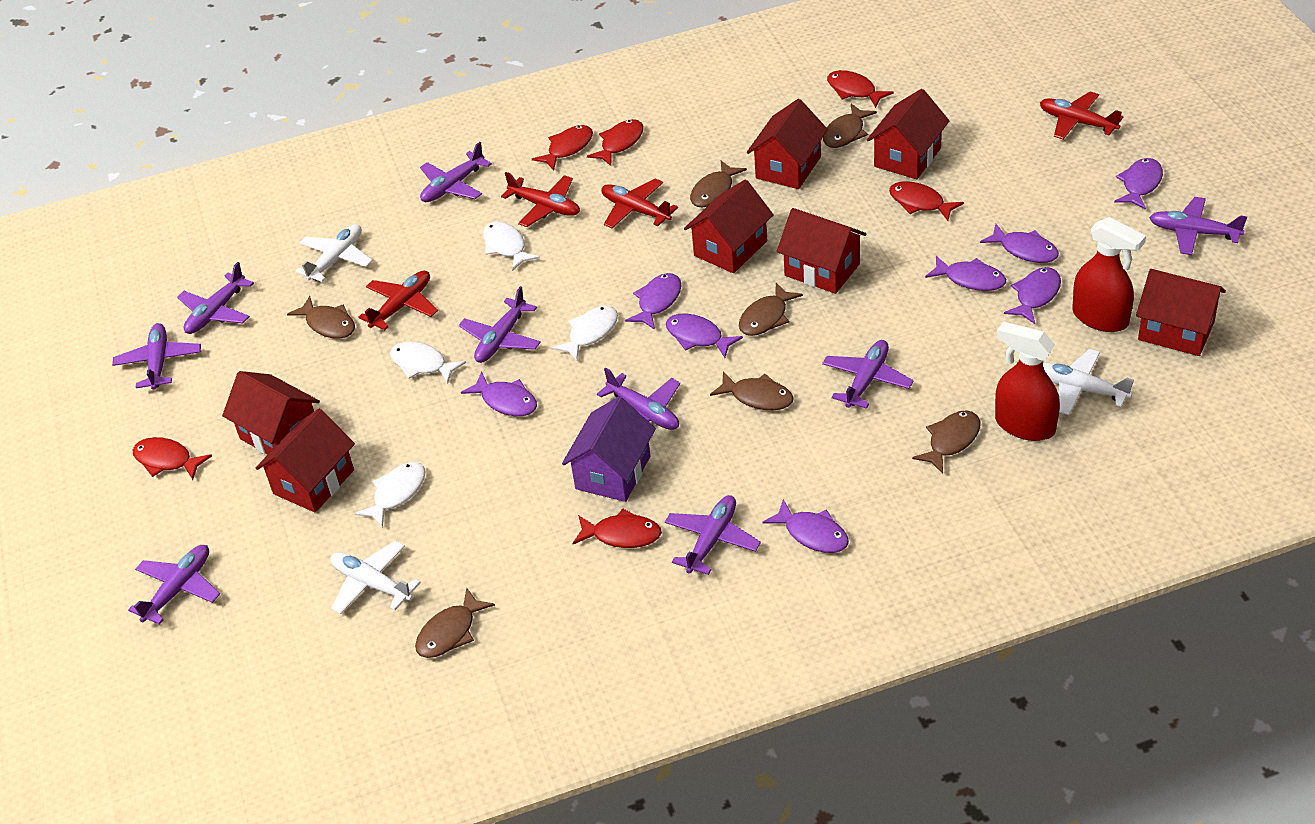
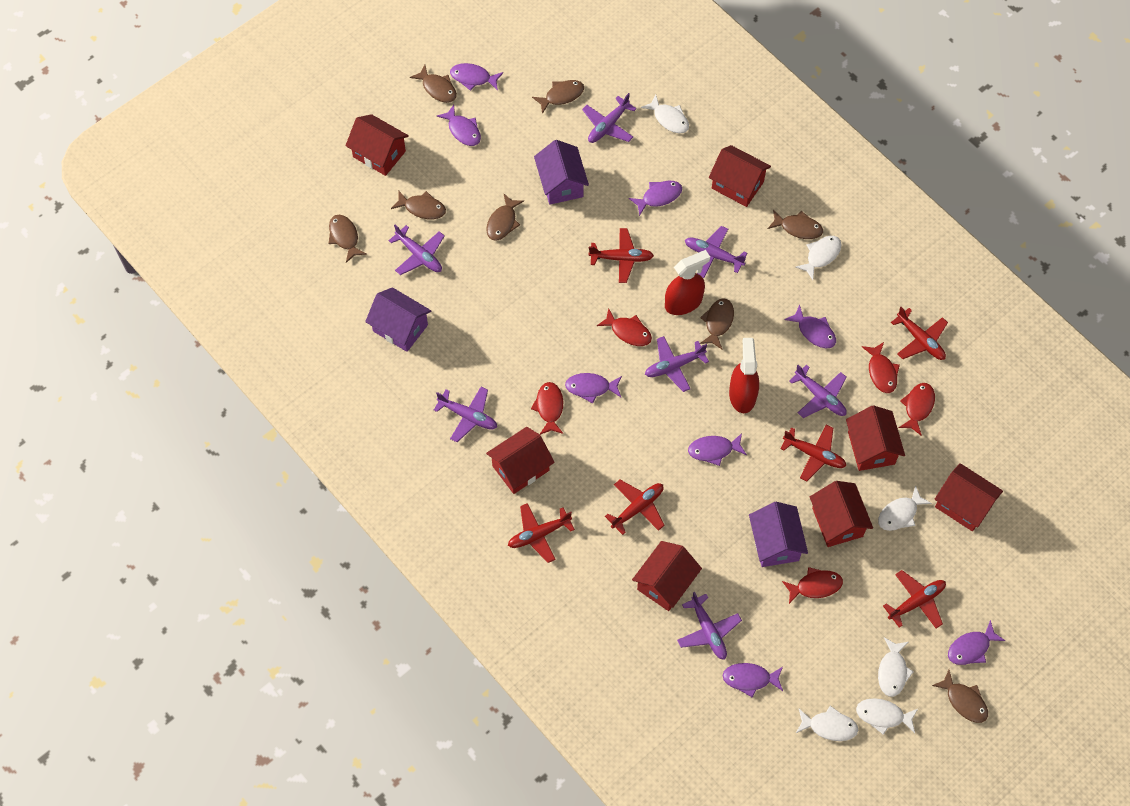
brown fish: [287,296,355,339] [415,587,495,658] [690,161,747,208] [710,371,794,410] [739,283,803,336] [823,104,877,148] [912,410,980,474] = 7 -> [329,214,367,263] [391,190,446,219] [410,65,457,103] [486,193,524,241] [532,80,584,114] [700,299,734,350] [768,210,823,239] [932,670,988,723] = 8
purple house: [562,397,656,502] = 1 -> [365,287,431,352] [534,140,589,205] [749,502,808,567] = 3
purple plane: [112,323,201,390] [128,545,220,625] [177,262,254,334] [420,142,492,202] [459,286,541,363] [597,367,680,430] [665,495,761,575] [822,340,914,409] [1149,197,1247,255] = 9 -> [388,225,445,275] [434,387,497,442] [582,93,637,143] [645,336,709,392] [677,592,742,660] [685,226,747,278] [789,364,847,418] = 7
red fish: [133,437,212,480] [532,125,593,170] [572,509,662,548] [587,119,644,166] [827,70,894,108] [889,181,964,221] = 6 -> [531,382,563,435] [597,308,652,346] [782,567,843,604] [862,342,900,393] [899,383,935,436] = 5
red plane: [359,271,438,330] [501,172,580,227] [601,178,678,228] [1040,91,1124,139] = 4 -> [508,503,575,563] [588,228,654,283] [605,480,665,535] [781,425,846,481] [883,570,946,629] [891,307,948,360] = 6
white fish: [354,462,426,528] [390,341,466,384] [483,221,540,271] [551,306,618,361] = 4 -> [641,95,689,133] [795,236,842,280] [796,706,858,741] [856,698,918,735] [878,485,932,531] [878,637,914,697] = 6
white plane: [295,224,373,282] [330,540,421,614] [1043,349,1134,415] = 3 -> none = 0

